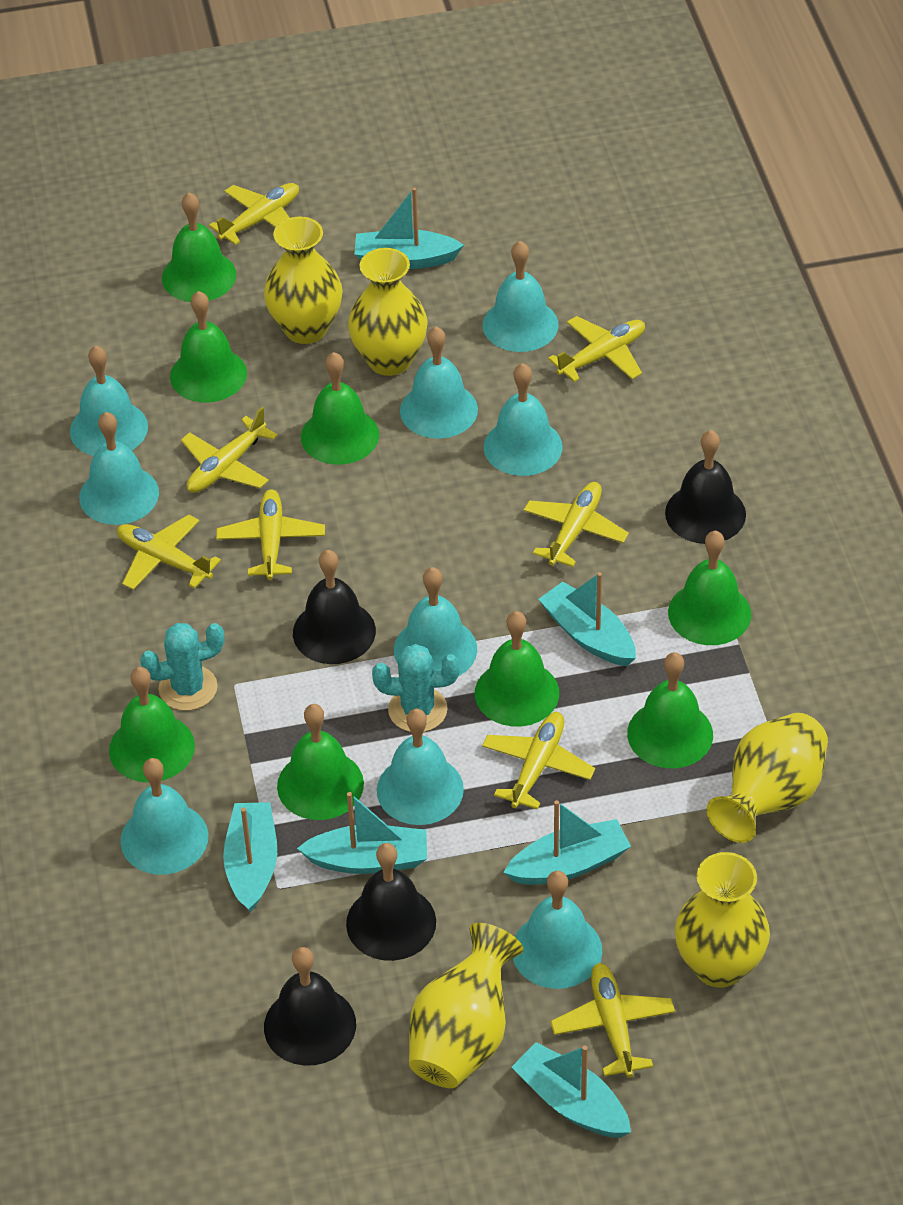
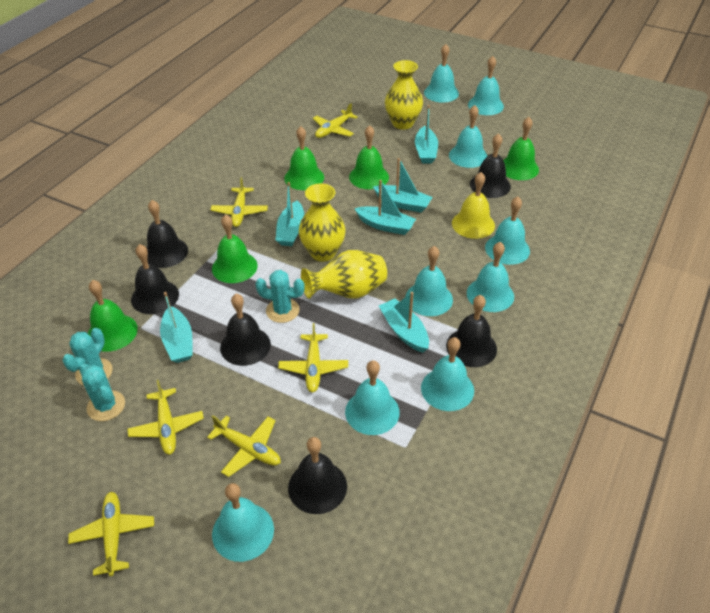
black bell: [264,947,356,1066] [293,550,376,664] [346,843,436,961] [665,430,746,544] = 4 -> [131,244,179,314] [146,200,188,268] [220,294,271,366] [288,437,347,514] [446,295,497,367] [470,133,511,198] = 6
green bell: [109,667,195,782] [162,192,236,302] [170,291,247,403] [277,704,364,820] [301,352,379,465] [475,611,559,727] [627,652,713,768] [668,531,751,645] = 8 -> [88,280,138,352] [212,214,258,283] [284,126,324,190] [349,125,389,189] [503,117,539,180] = 5
turquoise cactus: [140,623,225,711] [372,644,460,732] = 2 -> [62,328,113,386] [79,363,125,421] [255,270,305,323] = 3
yellow bell: none = 0 -> [452,172,495,239] = 1
yellow plane: [117,514,221,590] [181,407,278,493] [209,183,299,245] [216,489,325,580] [482,712,595,810] [524,482,629,567] [548,316,645,382] [550,963,675,1078] = 8 -> [68,492,154,576] [127,380,204,455] [207,415,281,477] [211,177,268,227] [278,323,348,392] [313,103,358,138] = 6
yellow vase: [264,217,343,344] [348,248,428,376] [409,923,523,1088] [675,852,770,988] [706,713,828,843] = 5 -> [299,183,346,262] [301,250,387,299] [385,60,423,129] = 3

